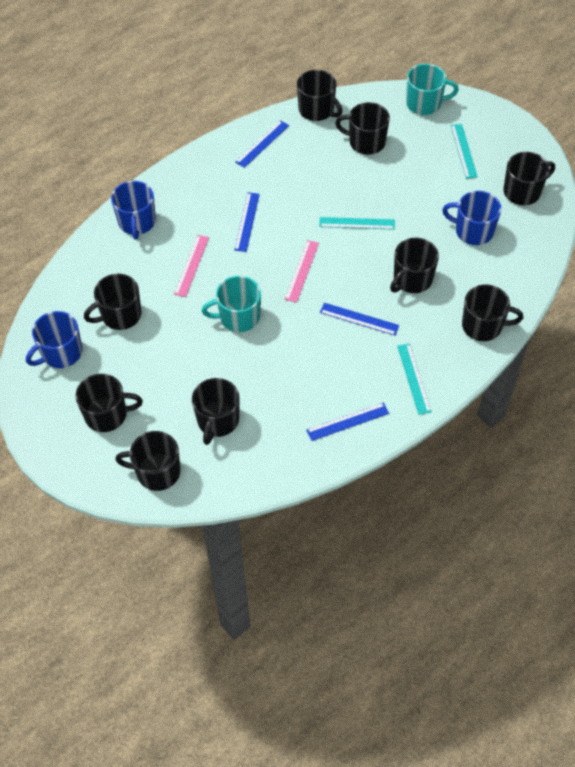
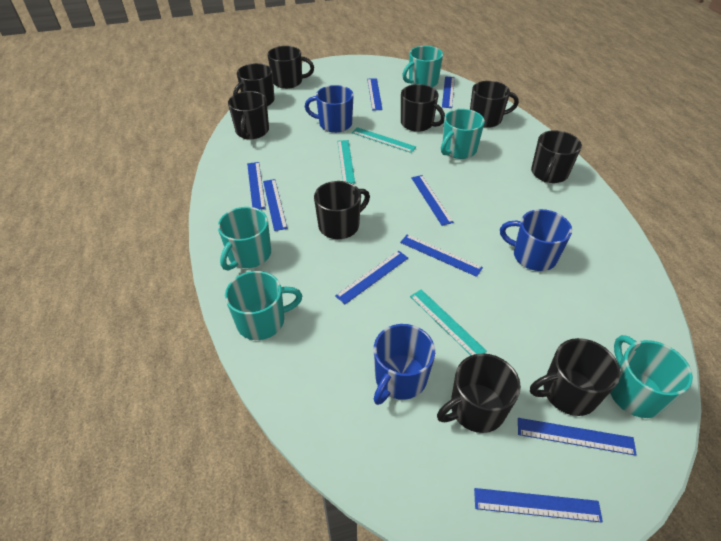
blue ruler: [234,192,260,252] [235,120,289,168] [306,402,389,441] [320,303,399,336] = 4 -> [247,162,266,209] [263,179,288,231] [335,251,408,304] [367,78,383,111] [400,234,483,277] [411,175,454,226] [442,76,455,108] [474,488,603,523] [518,418,637,456] = 9
pink ruler: [174,235,209,297] [284,240,319,303] = 2 -> none = 0
turquoise mug: [202,276,261,332] [406,64,459,115] = 2 -> [218,207,271,270] [225,271,302,340] [402,46,443,87] [441,109,485,159] [610,335,693,418] = 5

